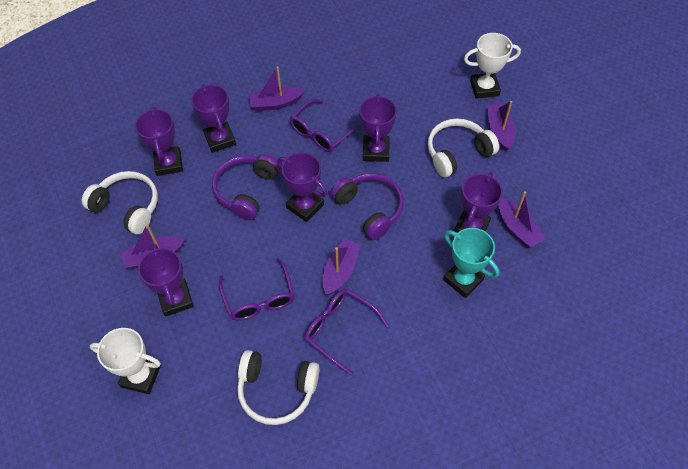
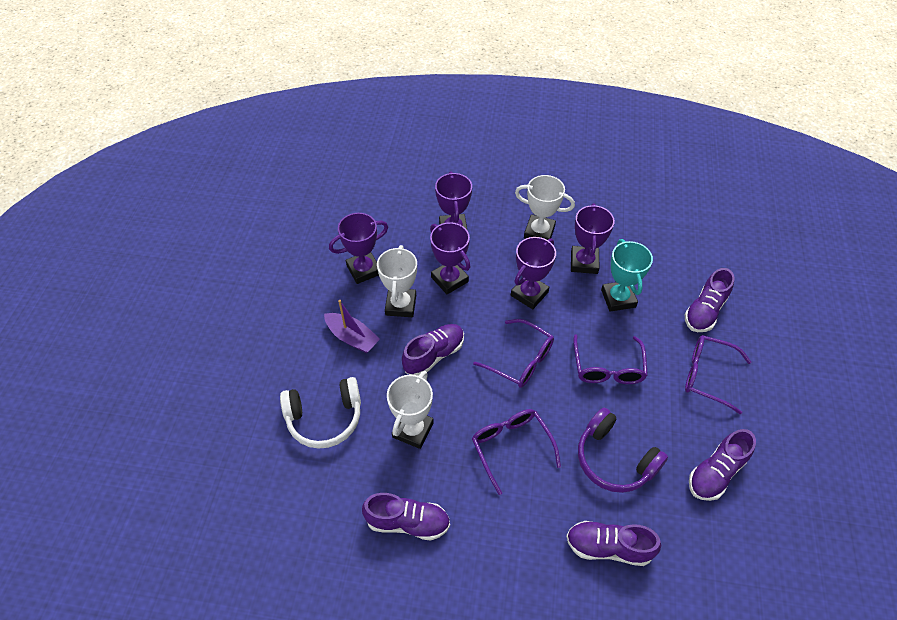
purple boat: [121,224,185,269] [248,66,305,111] [323,239,360,295] [488,101,516,151] [498,191,545,248] = 5 -> [324,300,380,353] = 1
purple glasses: [219,258,295,321] [290,99,362,152] [305,289,389,375] = 3 -> [472,409,561,495] [473,319,554,388] [573,334,648,384] [685,335,751,415] = 4
purple headphones: [212,154,281,220] [330,173,404,240] = 2 -> [578,408,668,493] = 1
purple shoe: none = 0 -> [362,493,450,541] [402,324,464,376] [566,521,661,566] [685,268,734,332] [689,429,756,501] = 5
purple trophy: [135,107,183,176] [138,244,194,317] [191,84,236,153] [278,152,327,222] [359,94,397,162] [454,172,503,233] = 6 -> [329,213,388,284] [430,222,470,294] [435,171,472,231] [511,237,556,309] [571,203,615,274] = 5
white headphones: [82,171,158,234] [237,350,320,425] [428,118,499,177] = 3 -> [280,377,361,449] = 1
white trophy: [90,328,161,394] [464,33,521,99] = 2 -> [377,245,417,317] [387,371,434,449] [515,175,575,240] = 3

